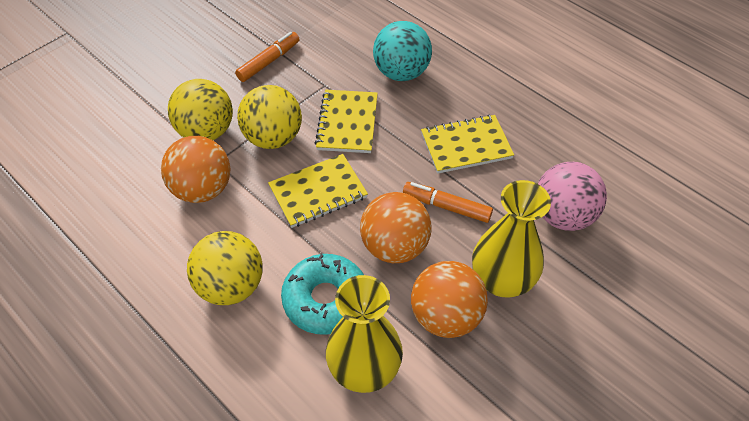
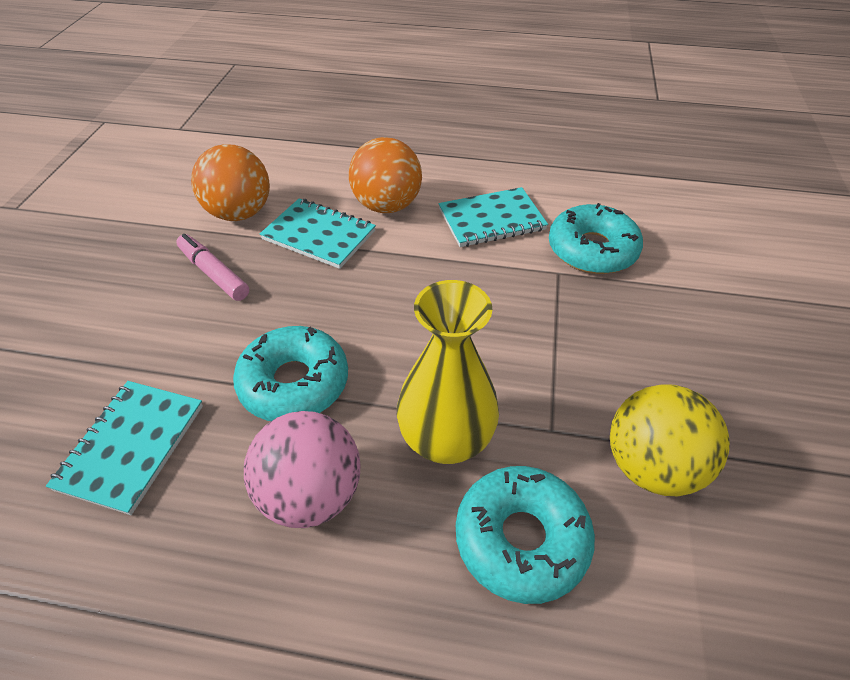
orange ball: [161,136,230,203] [360,192,431,263] [411,261,488,338] = 3 -> [191,144,270,221] [349,137,422,213] = 2
orange marker: [235,32,300,82] [403,182,493,223] = 2 -> none = 0
pink marker: none = 0 -> [176,234,249,301] = 1
turquoise ball: [373,21,432,81] = 1 -> none = 0
turquoise donut: [281,254,364,335] = 1 -> [233,326,348,421] [456,466,595,604] [549,203,643,274] = 3
turquoise notebook: none = 0 -> [46,381,203,515] [260,198,376,269] [439,187,548,247] = 3
yellow ball: [168,79,233,140] [187,231,263,305] [237,85,302,149] = 3 -> [610,384,730,496] = 1
yellow notebook: [268,154,368,228] [315,90,378,153] [421,114,514,174] = 3 -> none = 0
yellow vase: [326,275,403,393] [472,180,551,298] = 2 -> [397,280,499,464] = 1

